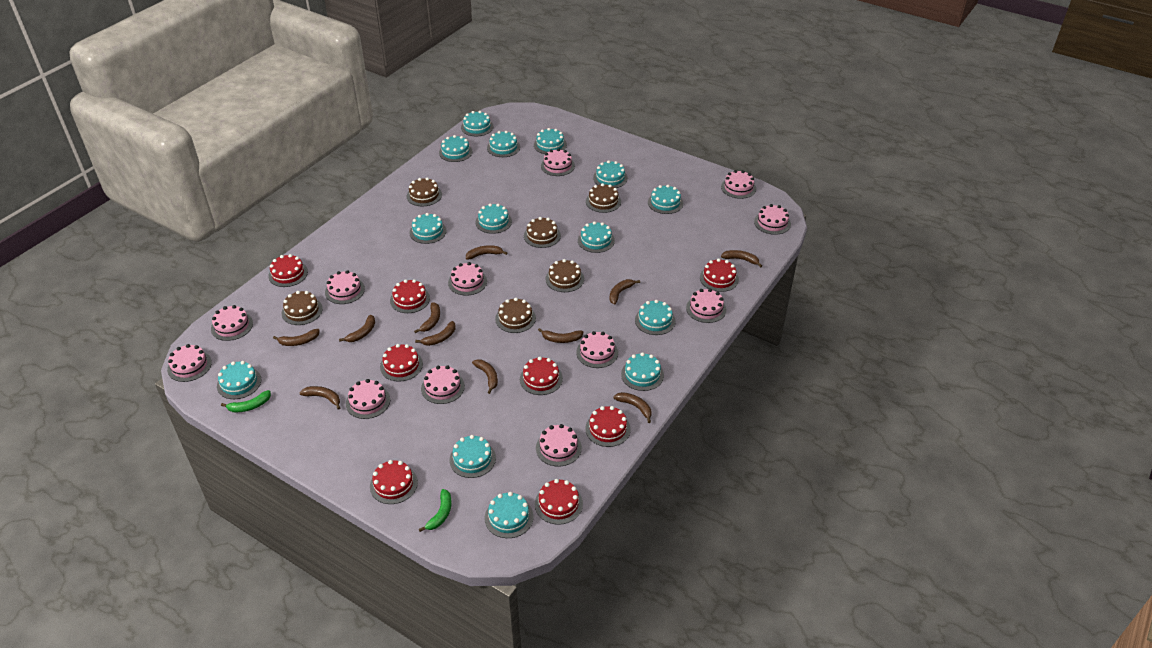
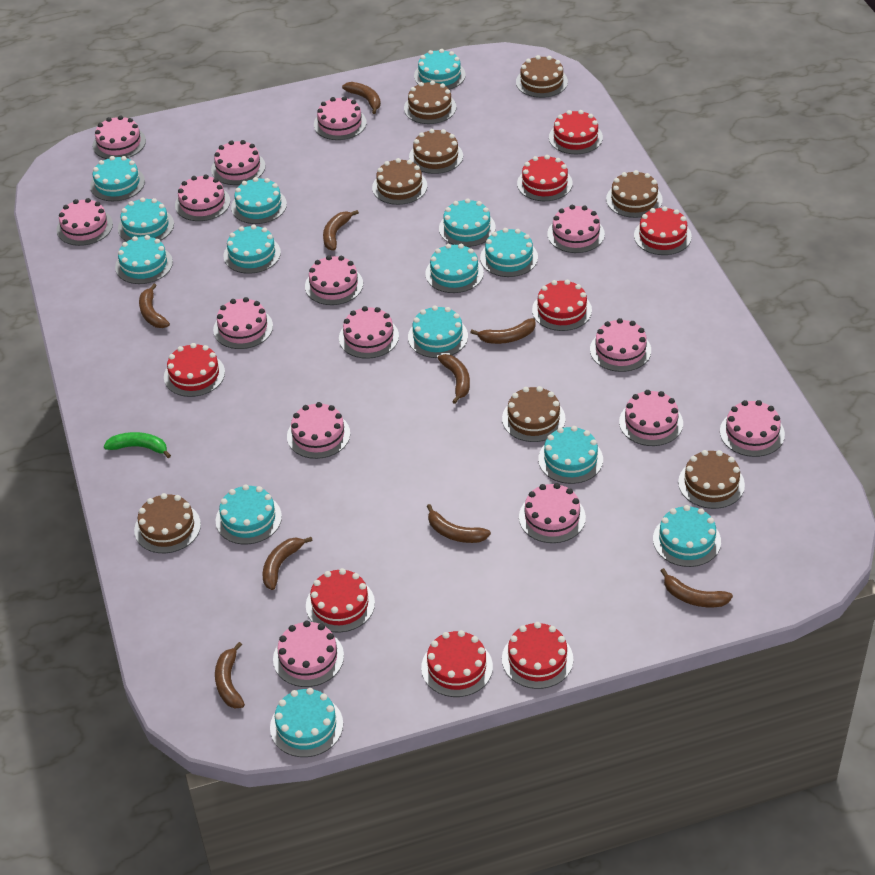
brown banana: [273,329,320,346] [299,386,340,410] [339,315,375,342] [414,302,440,333] [415,321,456,346] [466,245,507,259] [472,359,498,394] [538,328,584,343] [609,279,640,305] [613,392,652,423] [721,250,762,268] = 11 -> [139,283,170,328] [215,642,245,708] [263,537,313,590] [323,210,359,251] [342,82,381,114] [427,504,491,543] [437,354,470,404] [470,318,536,344] [660,568,733,607] = 9
brown cake: [281,291,323,325] [407,177,442,206] [495,298,536,333] [524,217,561,248] [545,259,584,292] [586,183,621,213] = 6 -> [134,493,201,553] [372,158,427,205] [404,81,456,124] [409,129,463,174] [502,386,565,442] [516,55,568,98] [606,170,663,218] [678,450,745,509] = 8
green banana: [221,390,271,412] [419,489,452,532] = 2 -> [104,432,171,458] = 1
pink cake: [167,344,212,382] [211,305,253,341] [325,270,365,304] [346,379,390,419] [421,365,465,404] [448,262,487,296] [536,424,582,466] [541,148,575,176] [576,331,618,368] [686,288,726,323] [721,170,756,199] [754,204,791,235] = 12 -> [57,198,113,246] [93,115,146,159] [175,175,230,221] [211,140,265,185] [213,297,273,349] [273,621,344,687] [287,402,350,459] [305,255,363,305] [314,96,366,140] [339,306,399,359] [519,483,586,543] [547,205,605,253] [590,318,651,372] [619,390,683,446] [720,400,785,457] = 15

